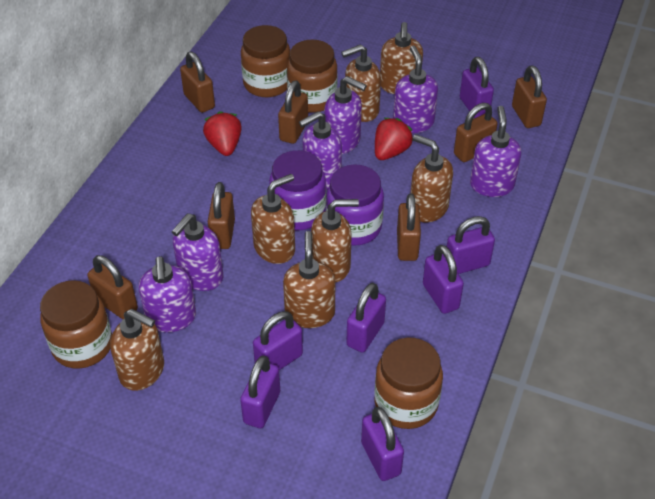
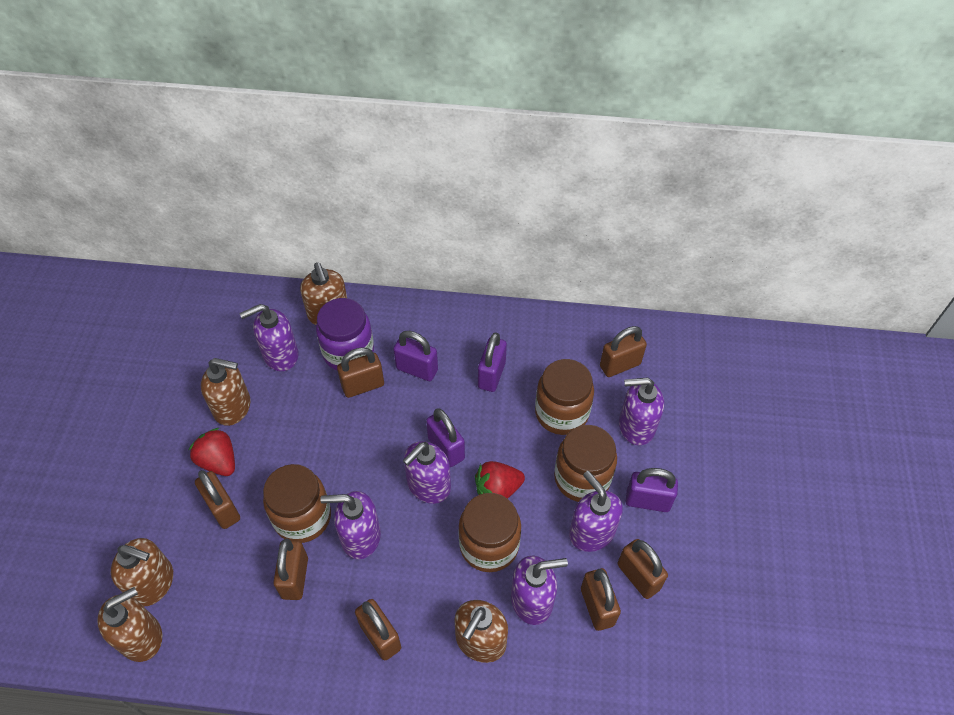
brown soap dispenser: [110,309,164,391] [251,174,295,264] [283,231,335,328] [311,199,359,283] [341,44,381,122] [380,22,423,94] [411,134,453,222] = 7 -> [97,587,162,662] [111,538,173,606] [201,358,251,426] [300,262,347,325] [454,600,508,663] = 5
purple jar: [269,150,326,230] [326,164,384,245] = 2 -> [316,298,374,371] = 1
purple padlock: [240,356,280,428] [253,311,303,370] [346,283,386,353] [361,407,404,481] [423,245,464,314] [447,216,495,274] [460,57,494,118] = 7 -> [393,331,438,381] [426,409,465,467] [478,332,507,392] [626,468,678,512] = 4

